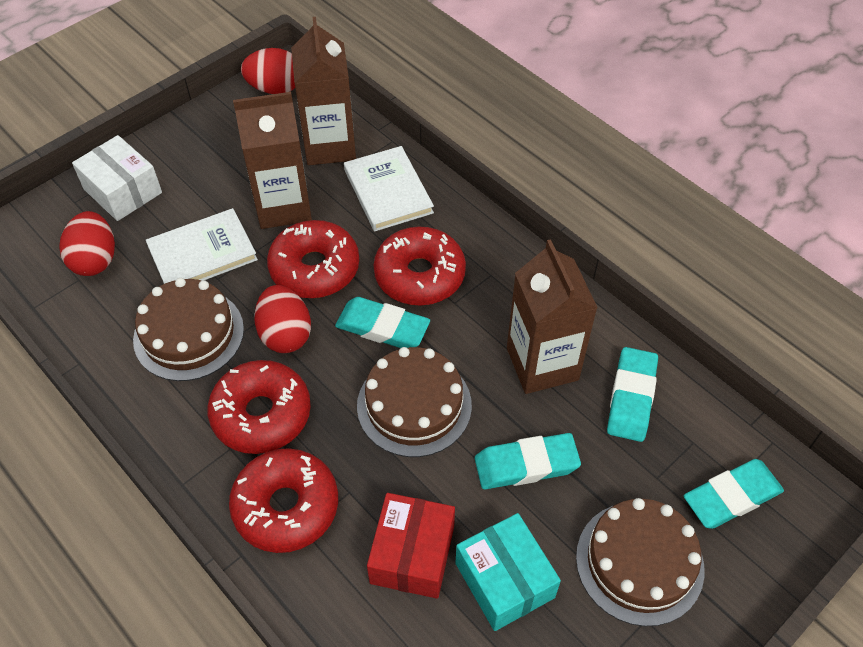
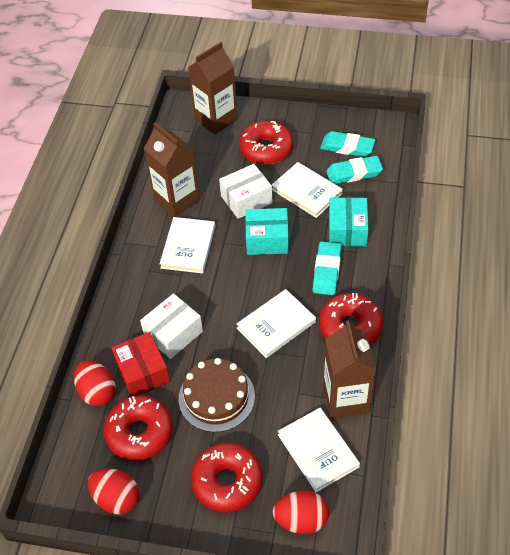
brown cake: [133,278,244,381] [357,347,472,457] [576,498,704,626] = 3 -> [179,358,255,432] = 1
turquoise box: [455,513,561,631] = 1 -> [245,208,289,255] [329,197,368,247] = 2
turquoise eraser: [335,297,430,348] [475,433,581,489] [607,347,658,442] [684,459,784,529] = 4 -> [313,241,341,295] [320,131,375,157] [326,156,383,184] = 3
white book: [146,208,258,284] [344,146,434,232] = 2 -> [160,217,215,273] [236,289,316,358] [272,162,343,218] [278,408,360,492] = 4
white box: [72,135,162,221] = 1 -> [140,293,203,359] [219,164,273,219] = 2

